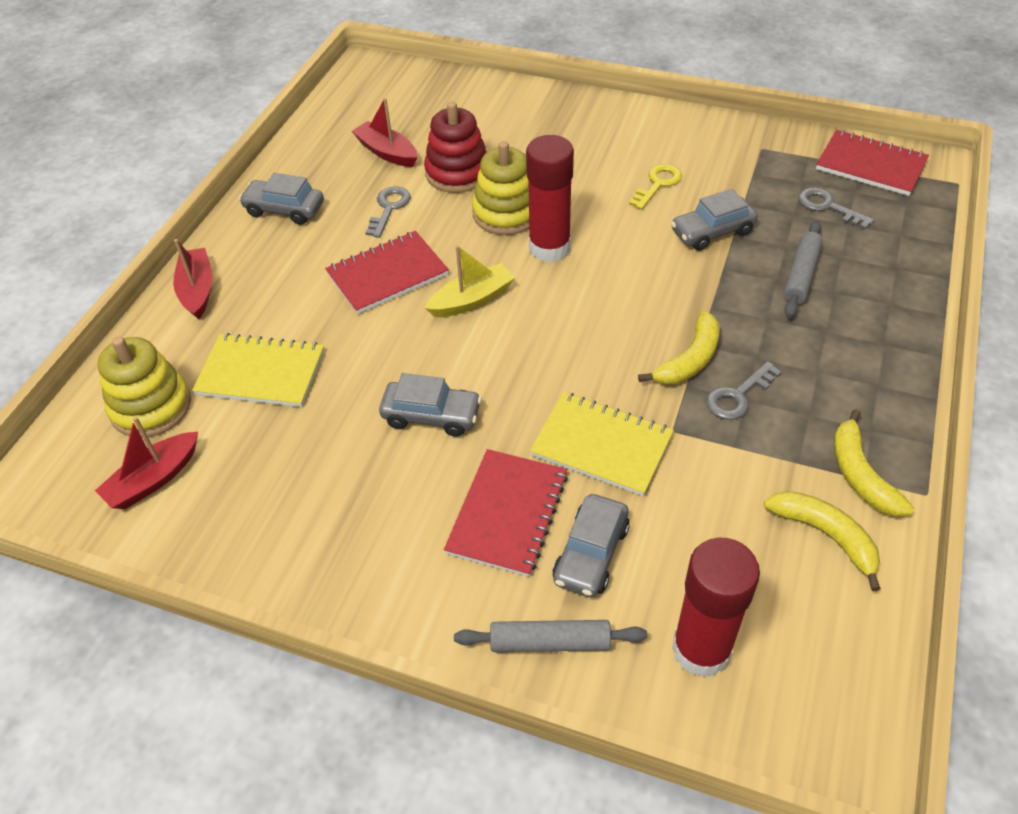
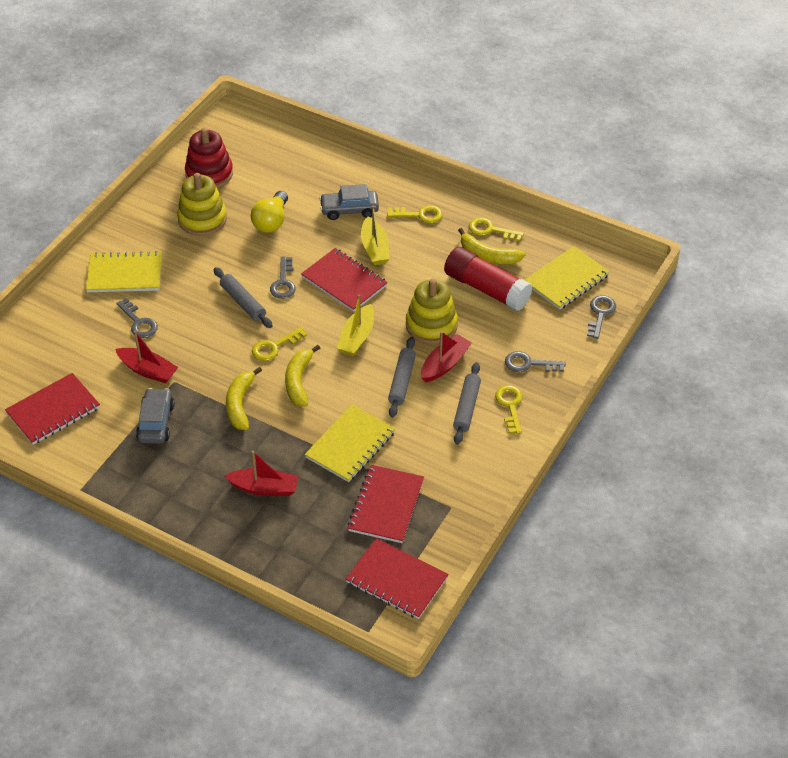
grey car: [239,173,324,225] [379,373,482,437] [553,494,630,597] [671,189,758,251] = 4 -> [136,388,174,444] [319,184,379,220] = 2
grey key: [365,187,411,238] [706,362,781,420] [799,188,874,229] = 3 -> [116,298,158,338] [270,256,296,299] [505,351,566,372] [587,295,616,339] = 4
grey rolling pin: [454,620,647,652] [784,221,823,318] = 2 -> [214,267,273,328] [388,337,416,418] [453,362,481,445] = 3
red glue stick: [526,135,574,262] [672,538,760,678] = 2 -> [444,247,532,311] = 1
red notebook: [325,231,449,314] [444,449,568,577] [816,130,929,196] = 3 -> [5,373,100,445] [301,248,388,312] [346,538,449,619] [347,465,424,543] = 4
yellow boat: [425,245,515,317] = 1 -> [337,295,374,356] [361,206,390,265] = 2
yellow key: [629,164,682,210] = 1 -> [252,327,307,361] [387,205,443,223] [469,218,524,241] [495,385,523,434] = 4
yellow light bulb: none = 0 -> [251,191,288,233] = 1
yellow notebook: [192,333,324,407] [530,392,674,496] = 2 -> [86,251,162,292] [305,404,396,482] [525,246,610,310] = 3

